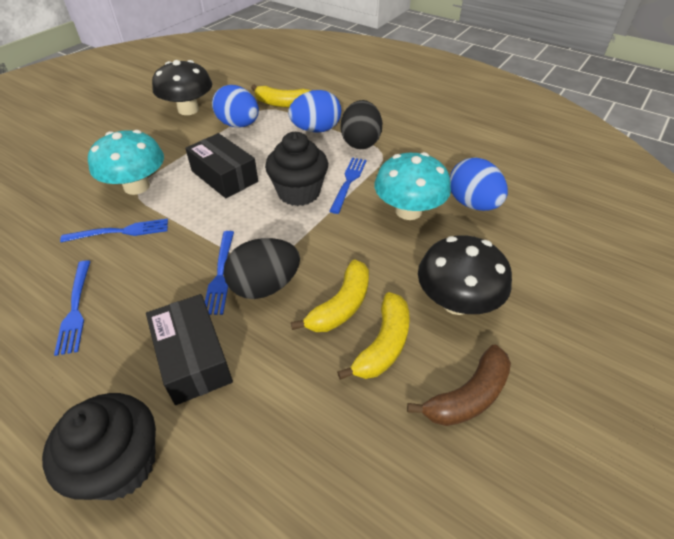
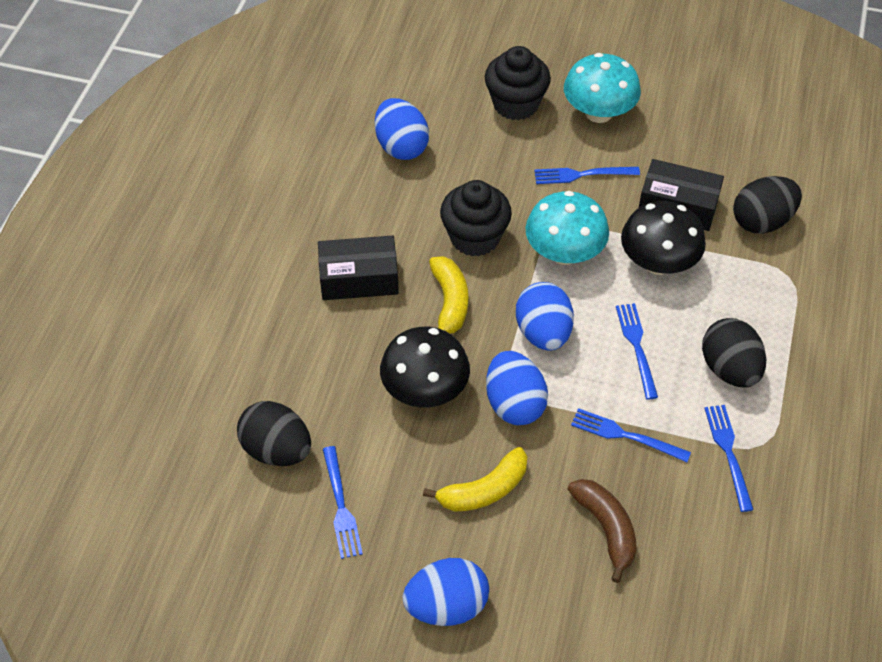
black egg: [224,238,300,299] [341,100,382,149] = 2 -> [237,401,311,466] [702,318,766,388] [733,176,802,234] = 3
blue egg: [212,85,259,127] [288,90,341,133] [450,157,508,211] = 3 -> [375,98,429,160] [403,558,489,626] [486,351,548,425] [516,282,574,351] = 4
blue fork: [54,260,90,356] [60,219,168,242] [205,231,234,315] [330,157,367,214] = 4 -> [323,446,363,559] [534,167,640,184] [571,408,691,462] [616,303,658,399] [704,405,754,512] = 5
yellow banana: [251,85,310,108] [291,259,369,332] [337,292,410,380] = 3 -> [423,447,527,512] [429,256,468,334] = 2

